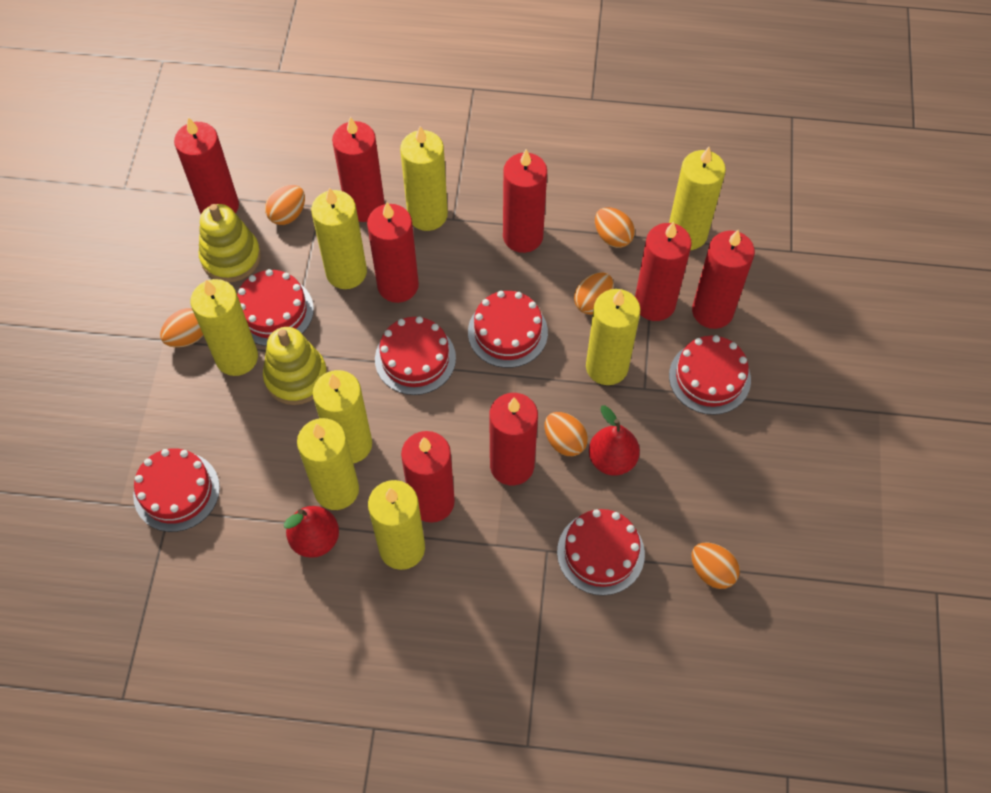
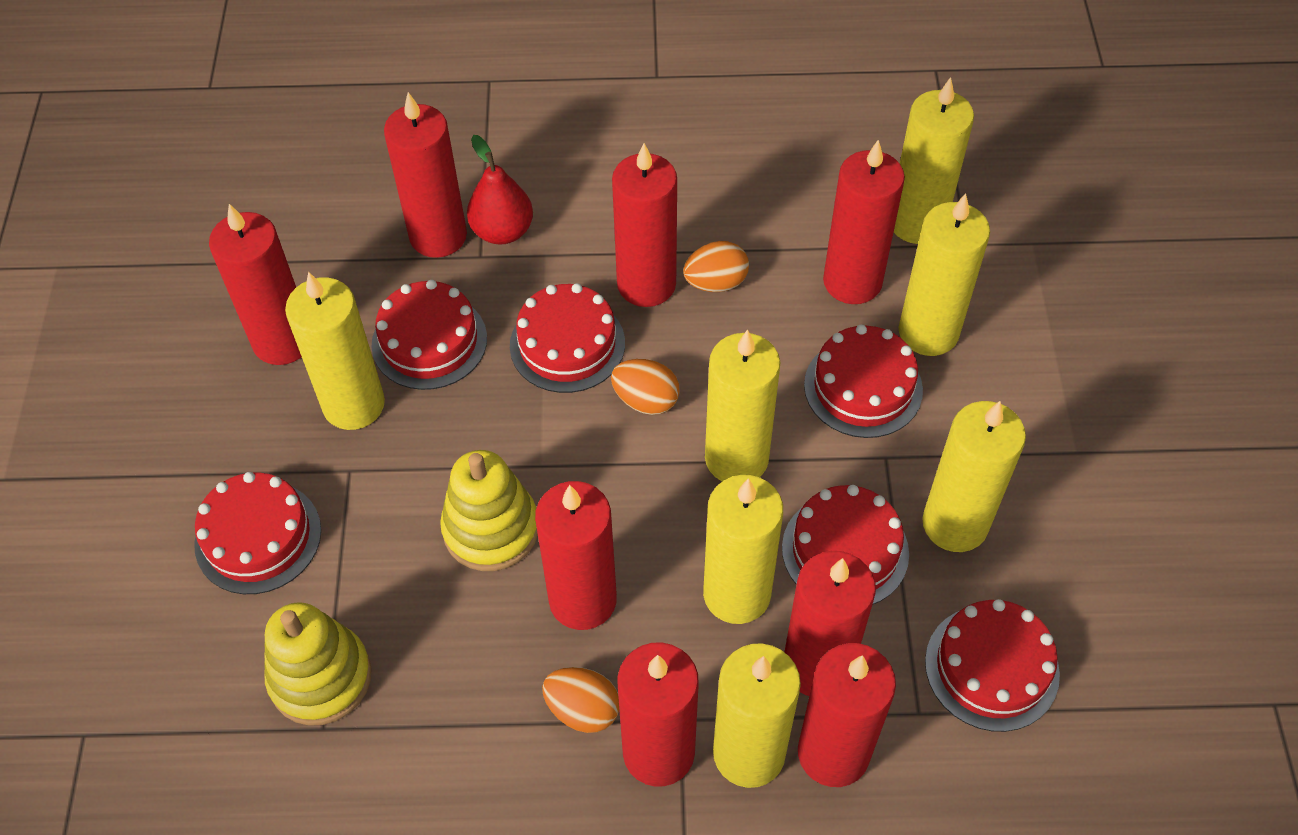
orange egg: [160,308,203,348] [265,185,305,225] [544,412,588,456] [574,272,614,315] [595,207,635,248] [691,543,740,589] = 6 -> [542,667,619,733] [611,359,680,415] [683,241,749,292] = 3
red pear: [284,506,339,558] [589,406,640,476] = 2 -> [467,135,533,245] = 1
yellow candle: [190,279,258,376] [297,418,359,510] [311,188,367,289] [313,370,372,463] [368,480,425,570] [400,126,448,231] [586,289,640,385] [669,147,726,250] = 8 -> [285,272,385,430] [703,475,783,624] [705,329,780,481] [713,643,801,788] [894,77,974,244] [899,193,990,356] [923,401,1026,552] = 7

